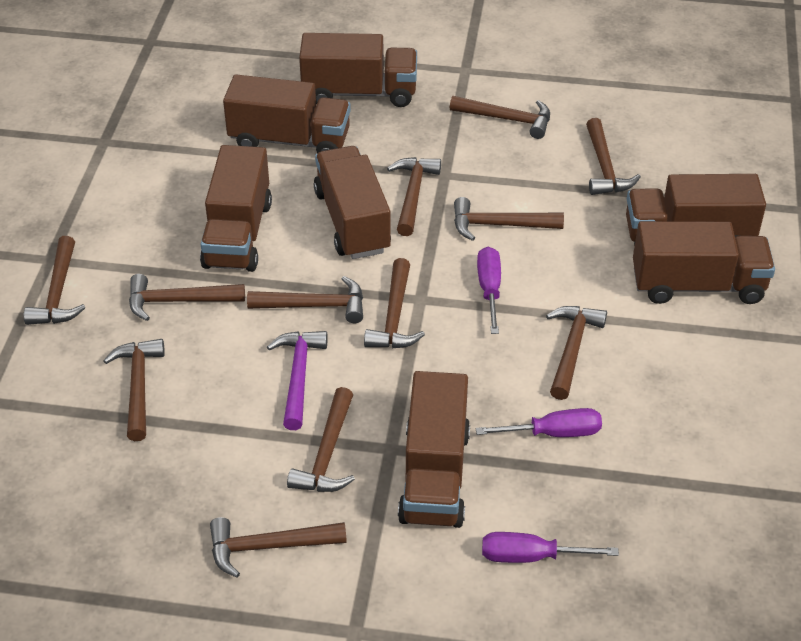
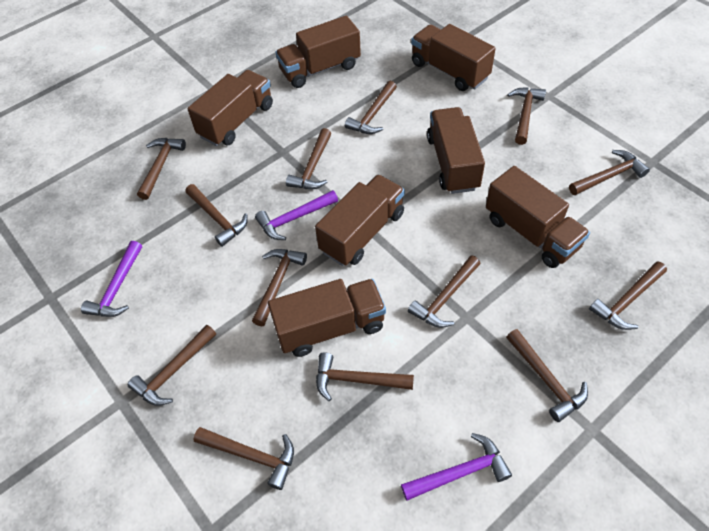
brown hammer: [24,236,86,325] [103,339,165,441] [129,274,245,321] [210,517,347,578] [247,276,363,323] [287,387,355,492] [364,258,425,349] [387,157,441,236] [450,96,550,139] [454,197,564,241] [546,306,607,400] [586,118,641,195] = 12 -> [128,325,216,406] [137,138,186,200] [185,184,248,247] [194,427,294,490] [252,249,307,326] [286,128,331,189] [316,352,414,401] [345,81,397,134] [408,255,481,328] [506,329,588,422] [507,87,546,145] [569,150,650,195] [589,261,667,330] = 13
purple hammer: [267,331,328,430] = 1 -> [81,241,142,317] [255,190,338,240] [401,433,512,501] = 3
purple screwdriver: [476,408,602,437] [477,247,501,334] [482,532,619,563] = 3 -> none = 0

